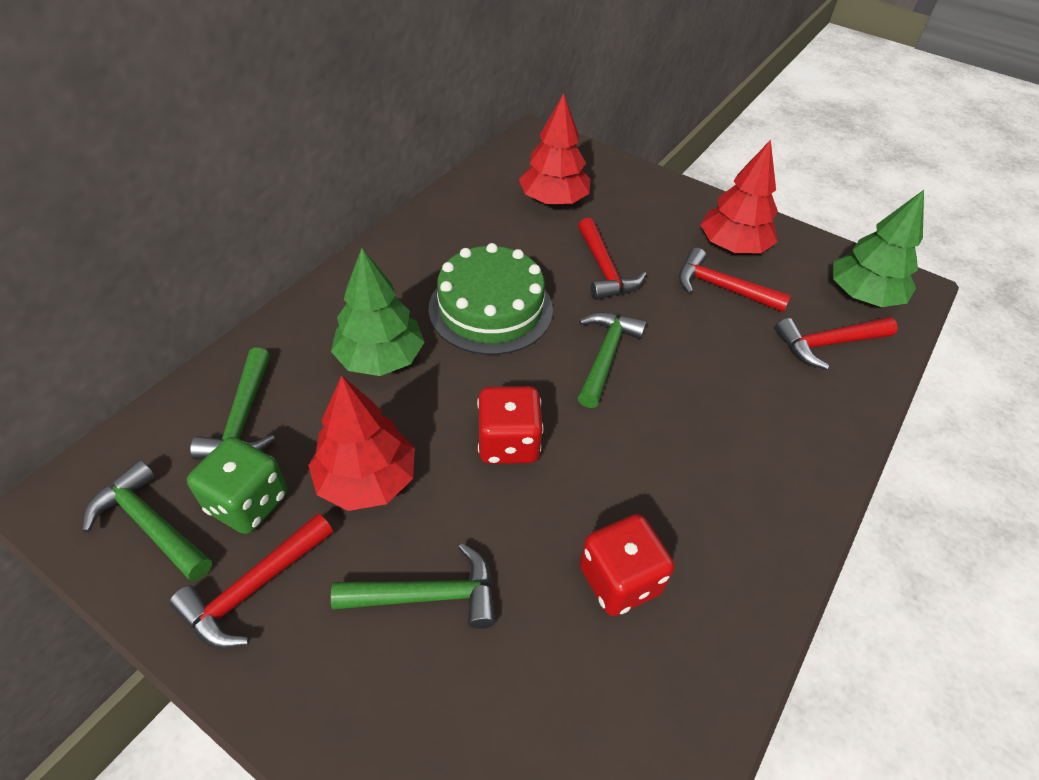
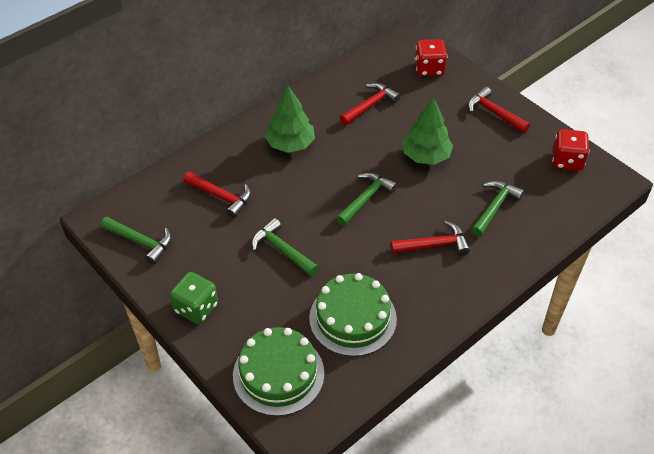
green cake: [428,243,553,355] = 1 -> [233,327,324,416] [309,273,397,356] = 2
red tree: [308,375,415,511] [519,93,590,205] [700,140,778,253] = 3 -> none = 0

